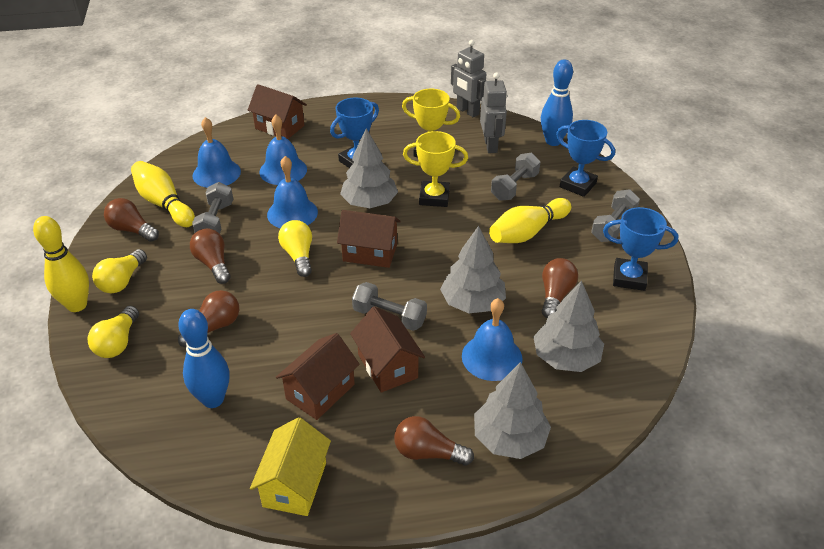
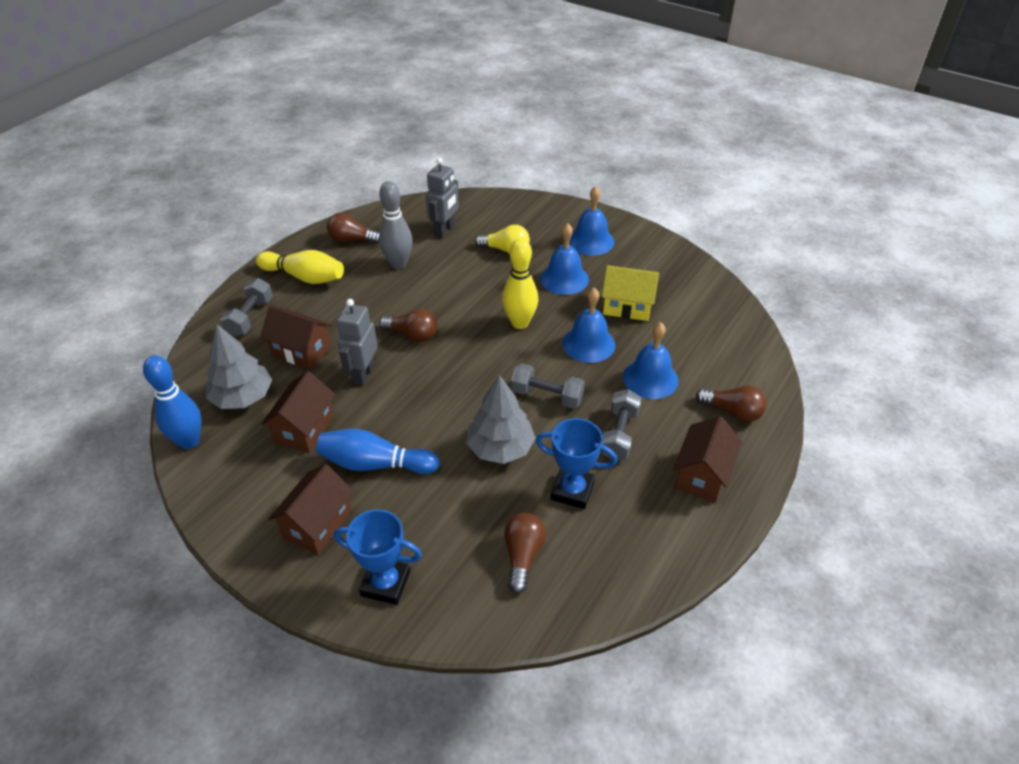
blue trophy: [330,98,379,168] [556,120,615,197] [603,207,679,291] = 3 -> [334,509,422,605] [536,418,617,509] = 2
brown light bulb: [104,198,159,242] [178,290,239,347] [190,228,231,284] [394,416,474,466] [542,258,578,318] = 5 -> [327,213,379,244] [379,309,437,342] [504,513,546,594] [696,385,767,422] = 4
grey bowling pin: none = 0 -> [379,181,413,269] = 1
grey dumbbell: [192,182,233,234] [352,282,427,331] [491,153,540,201] [591,189,640,242] = 4 -> [220,278,273,337] [511,363,585,409] [601,389,641,460] = 3
grey tree: [340,128,398,208] [440,226,506,313] [474,362,551,459] [533,280,604,372] = 4 -> [206,324,272,409] [466,375,536,464] = 2
yellow bowling pin: [33,216,89,312] [131,161,195,227] [489,198,571,243] = 3 -> [256,250,344,284] [502,238,538,329] = 2
yellow light bulb: [87,306,139,358] [92,249,147,293] [278,220,312,277] = 3 -> [475,225,530,253] = 1
yellow trophy: [402,89,460,157] [403,131,468,207] = 2 -> none = 0

